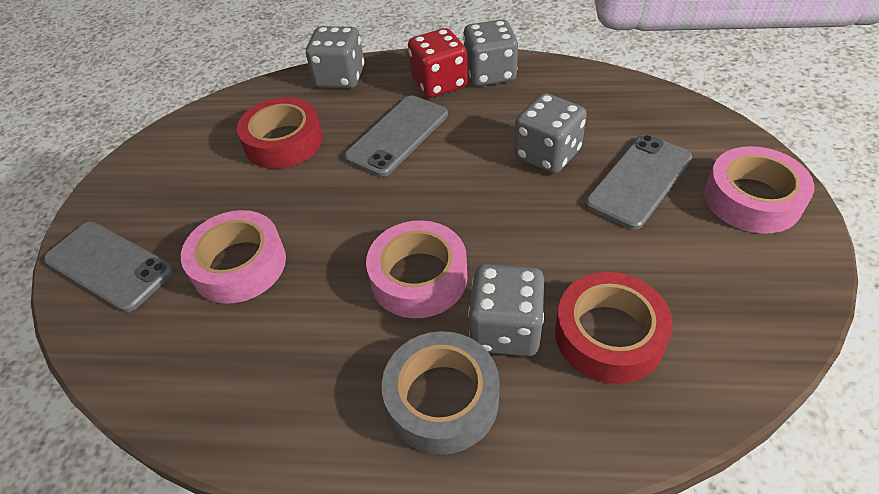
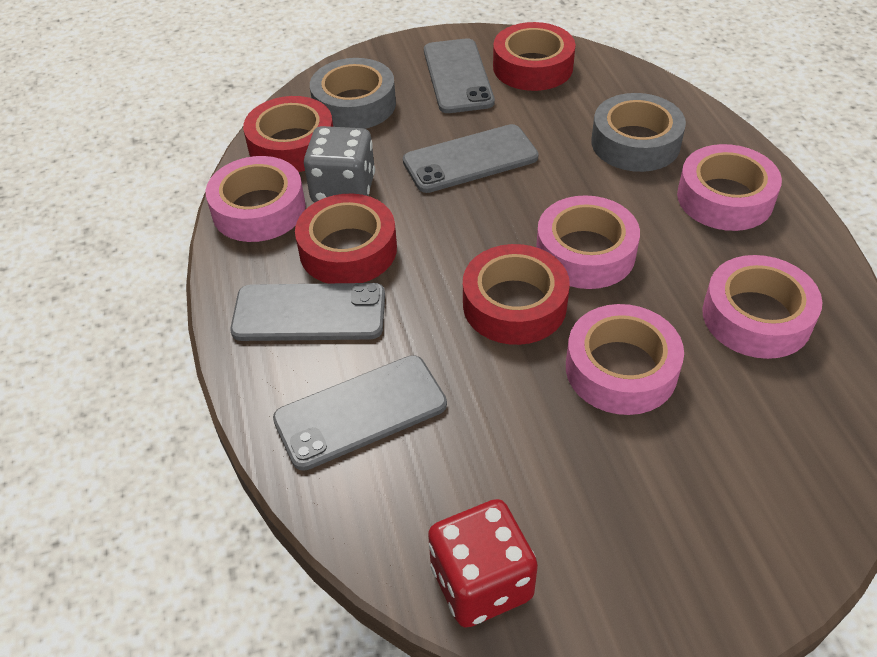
grey dice: [306,26,364,88] [463,20,518,86] [468,264,544,356] [514,93,587,173] = 4 -> [304,126,375,203] = 1
grey phone: [44,222,174,312] [344,96,448,177] [585,135,692,230] = 3 -> [230,283,385,341] [273,355,447,471] [403,124,539,193] [424,38,495,113] = 4
grey tape: [382,331,500,455] = 1 -> [310,58,396,129] [591,93,686,172] = 2
pink tape: [181,210,286,304] [366,220,467,318] [704,146,814,234] = 3 -> [206,156,306,242] [536,195,640,289] [566,304,684,415] [677,144,782,231] [702,255,822,359] = 5
red tape: [237,97,323,169] [555,272,673,384] = 2 -> [243,96,333,172] [295,194,397,283] [463,244,570,345] [493,22,576,91] = 4

